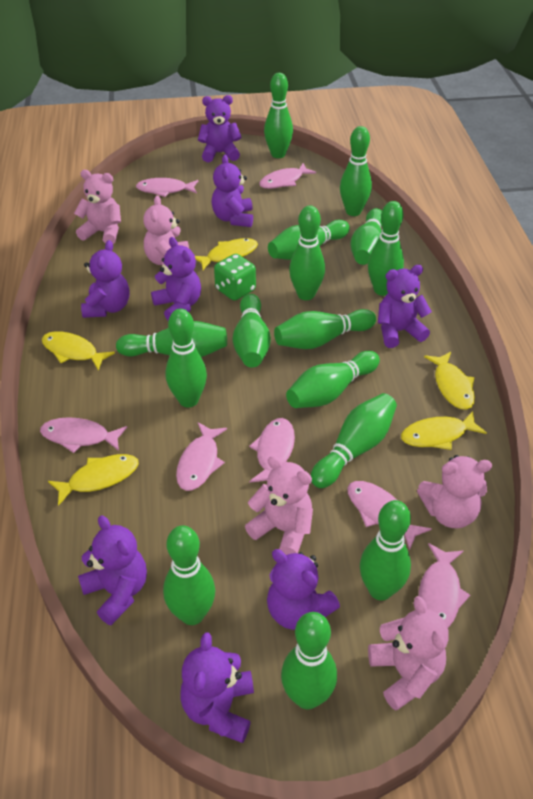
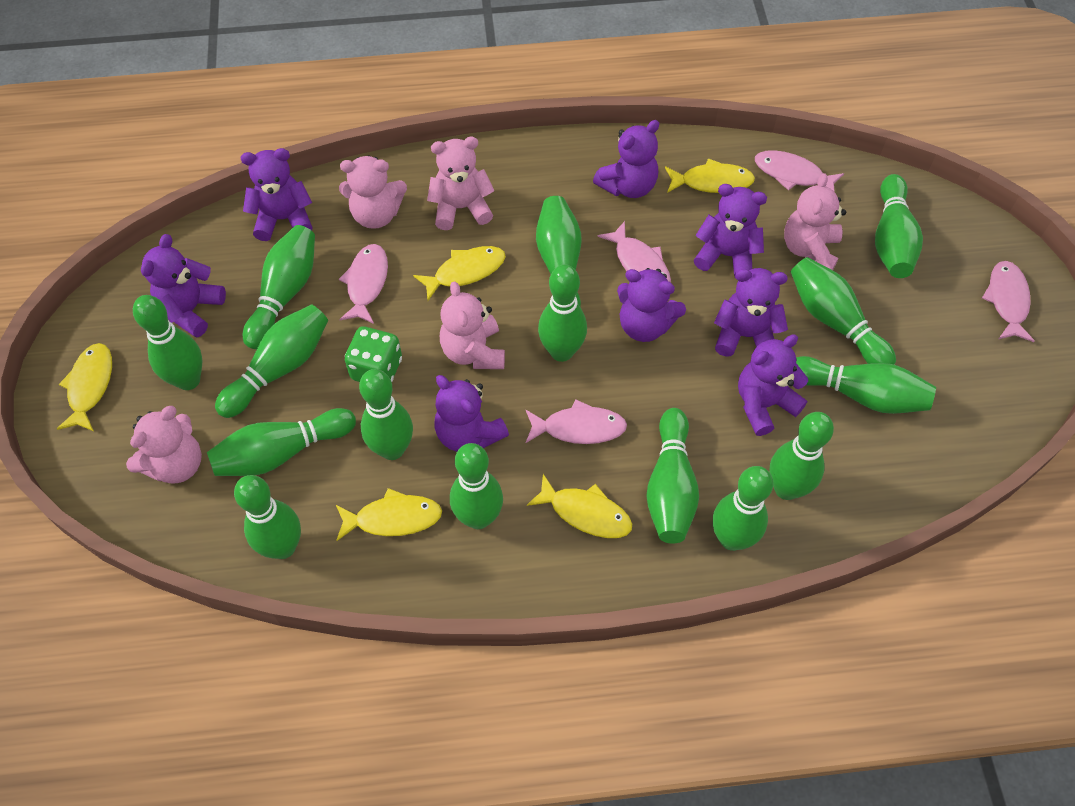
pink fish: [40,417,127,453] [136,178,198,197] [176,422,227,491] [249,418,295,483] [259,163,316,189] [347,481,432,550] [418,543,470,628] = 7 -> [339,244,388,324] [526,399,627,444] [598,221,671,282] [755,150,844,192] [982,261,1034,342] = 5

